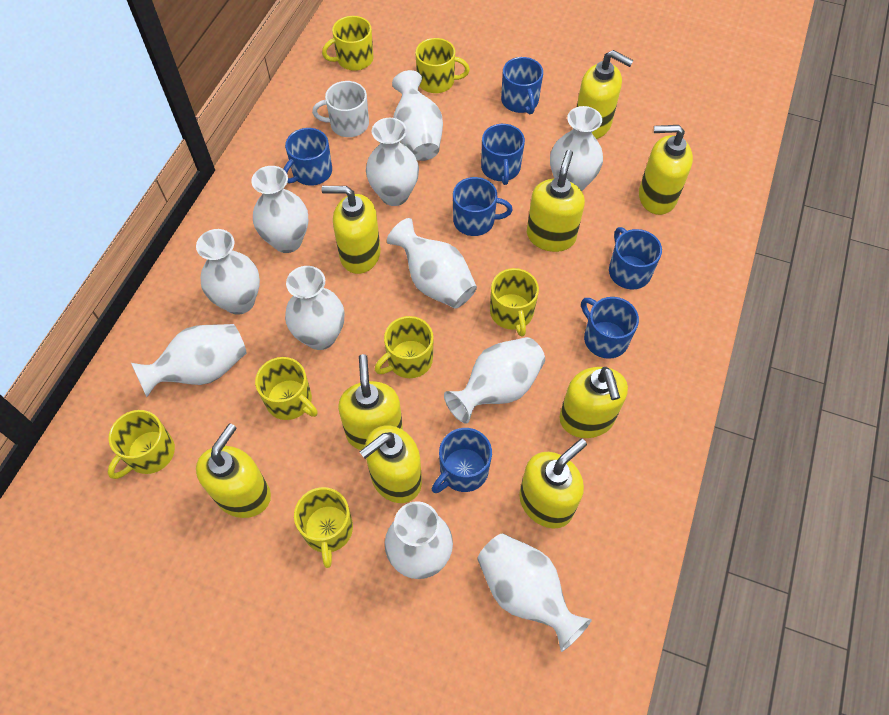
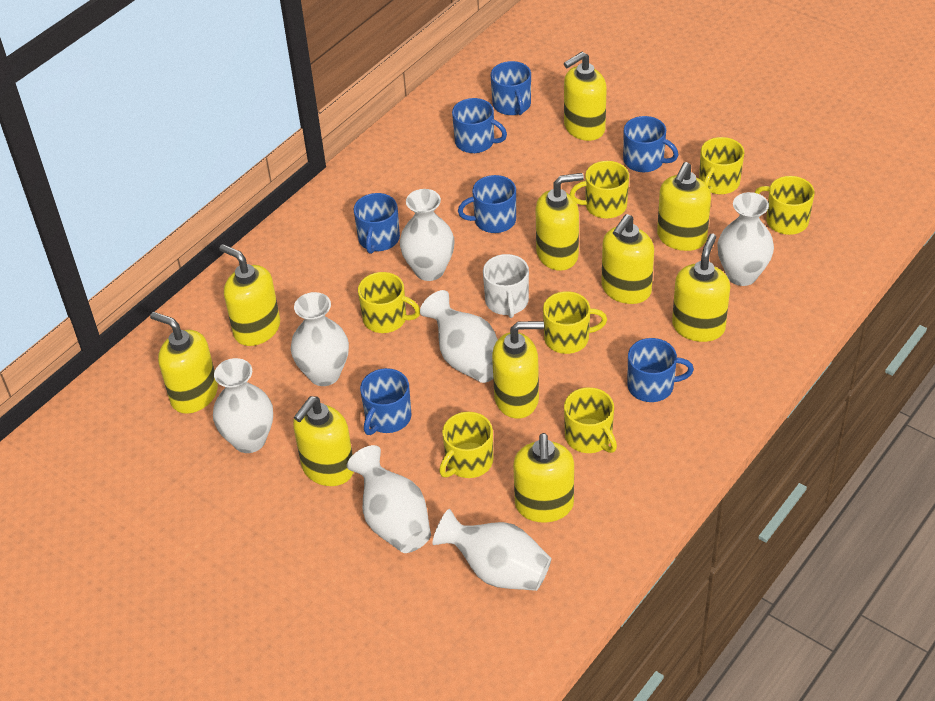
white vase: [131,324,246,397] [196,229,260,315] [251,166,308,253] [285,266,344,350] [366,118,419,206] [385,501,453,579] [387,218,477,309] [392,70,443,161] [444,337,545,424] [477,534,592,652] [550,106,603,191] = 11 -> [213,358,273,453] [291,292,349,386] [347,445,431,553] [400,189,455,281] [420,290,498,383] [433,509,551,591] [717,192,774,286] = 7
yellow soap dispenser: [196,423,271,518] [321,186,381,274] [338,354,403,450] [359,425,422,503] [519,438,587,529] [527,150,585,252] [559,367,628,438] [577,50,634,139] [639,125,693,215] = 9 -> [150,312,218,414] [219,244,280,346] [293,396,354,486] [492,321,544,419] [513,433,574,523] [536,173,584,271] [564,52,607,141] [601,214,654,304] [657,162,711,251] [672,234,730,342] = 10

